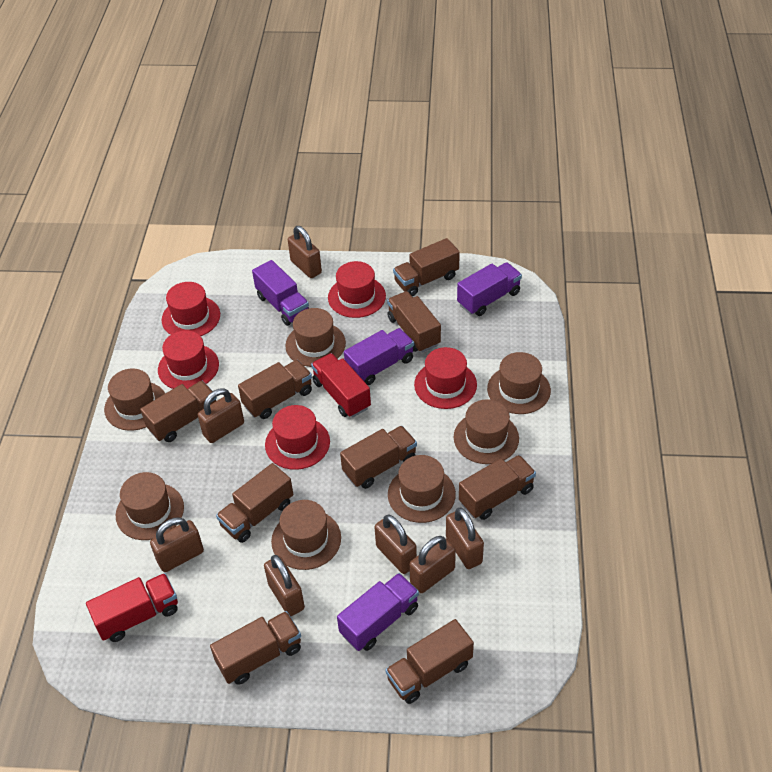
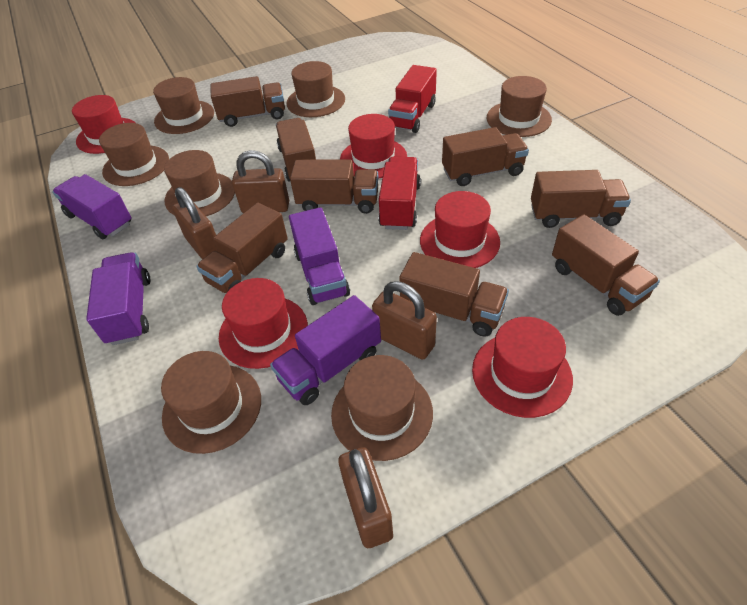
brown padlock: [150,517,204,572] [198,388,244,443] [264,555,305,617] [288,226,322,278] [375,515,417,574] [409,536,456,593] [446,508,484,569] = 7 -> [172,187,217,259] [232,150,289,213] [338,447,393,548] [372,281,437,360] = 4
brown truck: [140,381,217,442] [210,611,301,685] [216,463,293,543] [238,360,312,419] [340,426,417,489] [385,619,474,704] [387,291,441,353] [393,238,460,296] [459,455,536,520] = 9 -> [196,203,288,293] [211,76,285,127] [276,118,316,182] [290,160,378,214] [399,252,509,337] [442,127,529,186] [531,170,631,228] [552,214,660,316] = 8

